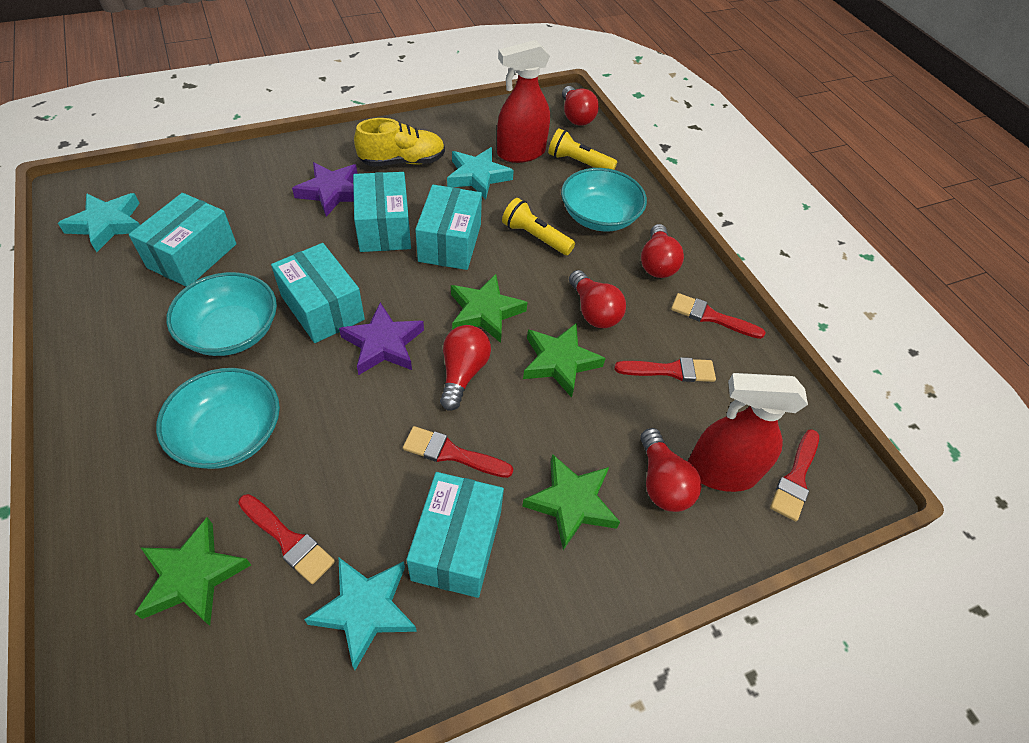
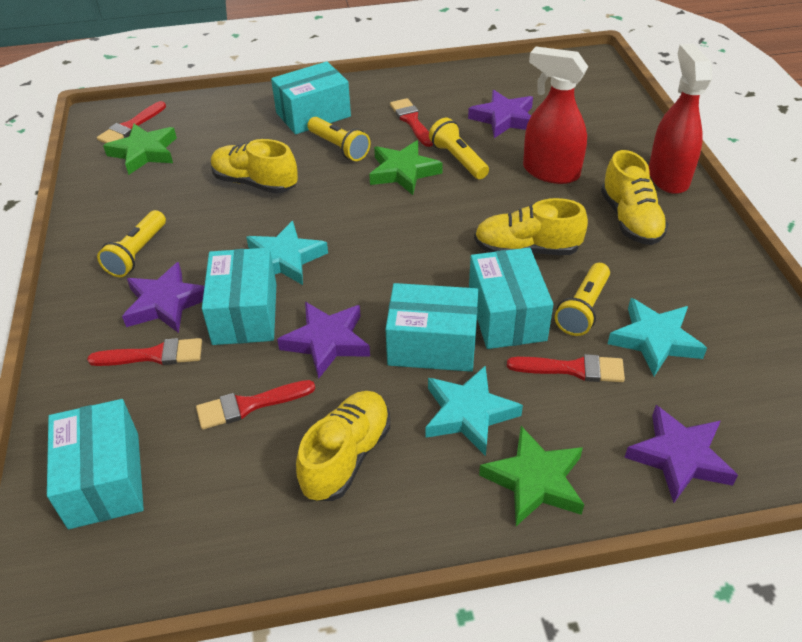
green star: [135,517,251,626] [451,274,528,343] [522,454,620,550] [523,323,605,398] = 4 -> [103,124,177,175] [369,140,443,195] [479,426,584,526] = 3
purple star: [292,162,358,217] [339,302,424,375] = 2 -> [122,262,204,333] [277,302,370,379] [468,90,533,138] [624,405,738,503] = 4
red light bulb: [440,325,491,411] [562,86,599,126] [569,270,626,328] [640,428,702,512] [641,224,684,278] = 5 -> none = 0
turquoise bowl: [156,368,280,469] [166,272,277,356] [561,168,647,231] = 3 -> none = 0
yellow flashlight: [502,198,575,255] [548,128,617,170] = 2 -> [97,210,166,277] [307,117,370,161] [429,118,489,179] [555,263,610,336] = 4
yellow shoe: [354,118,445,167] = 1 -> [211,139,298,194] [296,391,390,501] [474,198,588,255] [601,150,669,245] = 4

